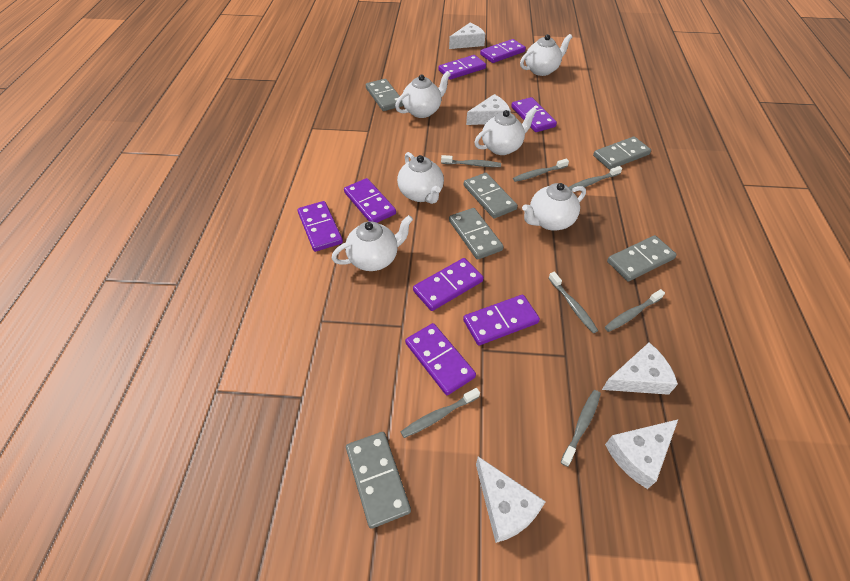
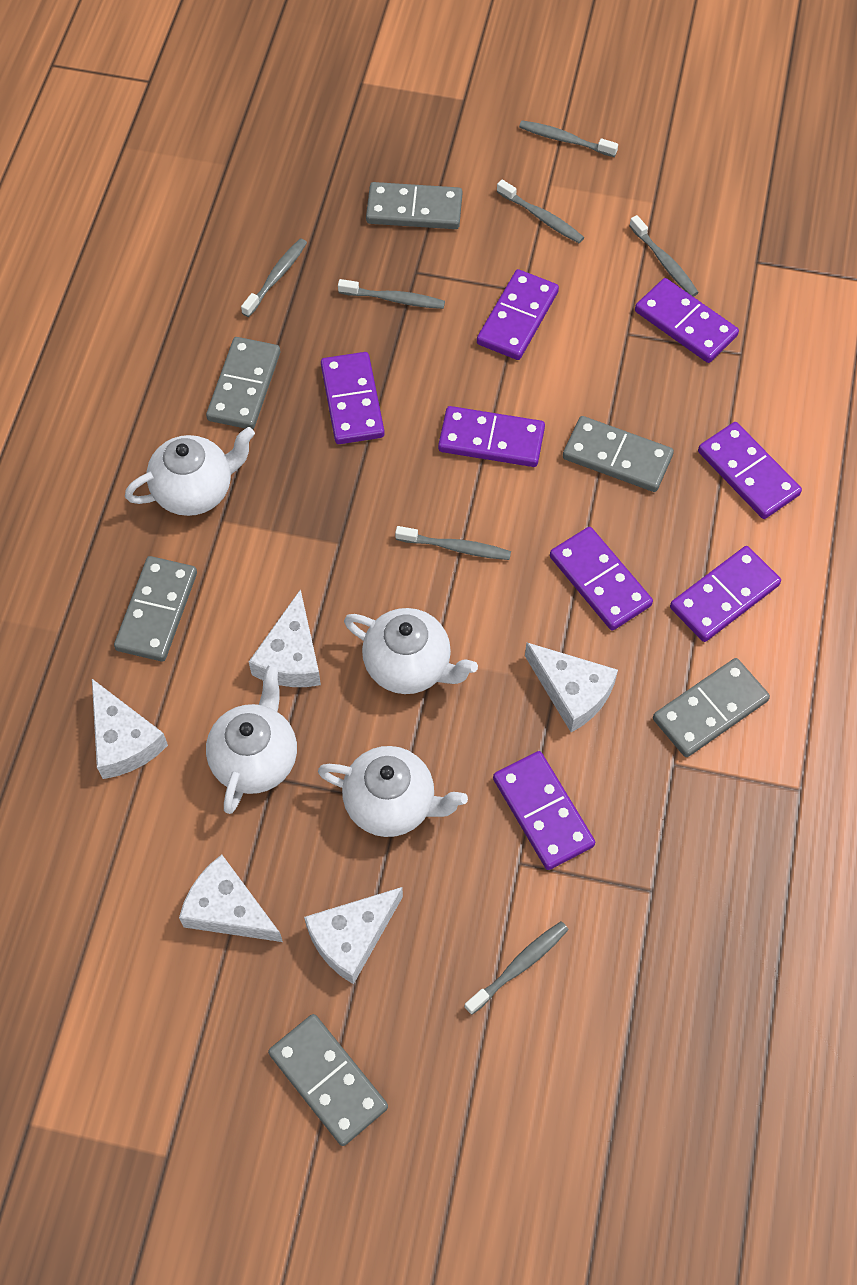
white teapot: [331,215,413,271] [395,71,451,118] [397,152,444,204] [474,107,537,155] [520,34,573,76] [522,183,586,230] = 6 -> [125,427,255,516] [206,664,297,814] [318,746,468,837] [344,608,478,694] = 4

